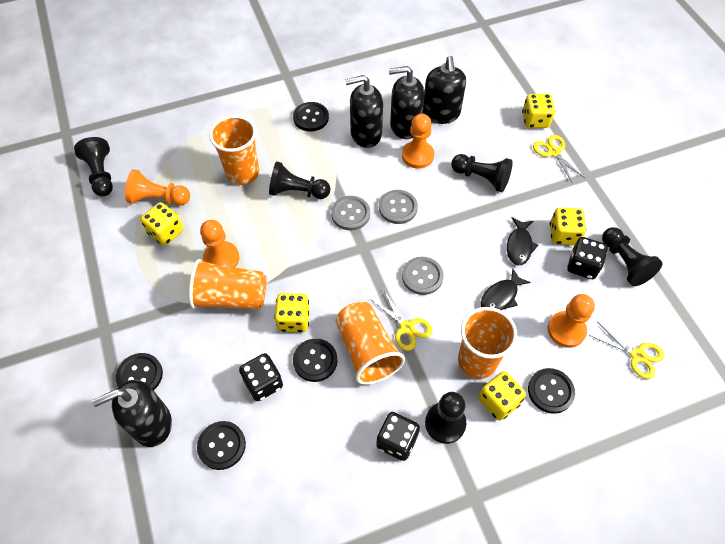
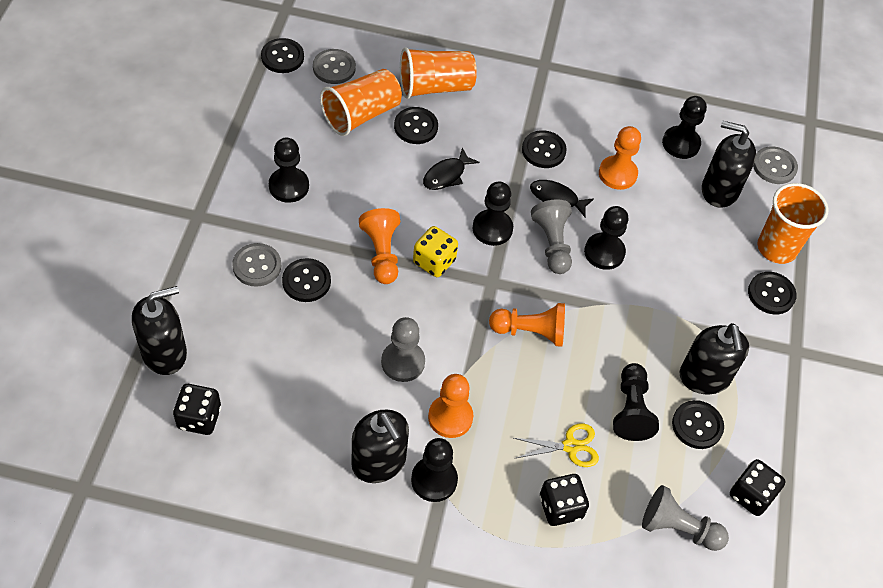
black button: [116,353,163,390] [197,421,246,470] [293,102,329,131] [293,338,337,382] [528,368,575,414] = 5 -> [261,38,304,73] [282,258,331,302] [394,107,438,144] [522,130,567,168] [672,400,724,449] [748,272,797,314] = 6
black pawn: [74,137,113,196] [269,161,330,199] [425,392,466,444] [451,154,513,192] [602,227,663,286] = 5 -> [269,138,309,203] [411,438,458,502] [473,182,513,246] [584,206,628,270] [613,363,659,441] [662,96,707,159] = 6
grey pawn: none = 0 -> [381,317,425,382] [531,199,572,274] [642,485,729,551] = 3
orange cup: [189,259,266,310] [209,115,259,185] [335,302,405,385] [458,307,517,379] = 4 -> [320,69,402,136] [400,47,477,99] [758,183,828,264] = 3
yellow dice: [141,202,183,246] [274,293,310,332] [478,371,526,420] [522,94,555,128] [550,207,587,245] = 5 -> [413,226,458,277] = 1
yellow scissors: [370,290,432,351] [533,135,585,184] [589,322,665,379] = 3 -> [514,423,599,467] = 1

